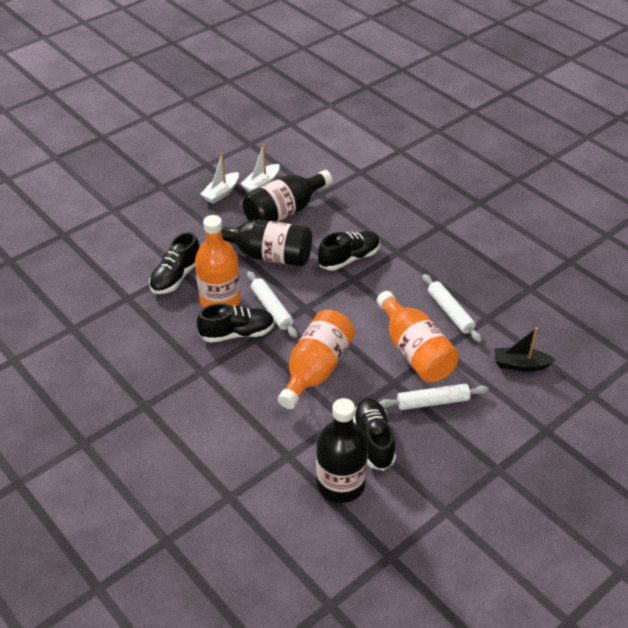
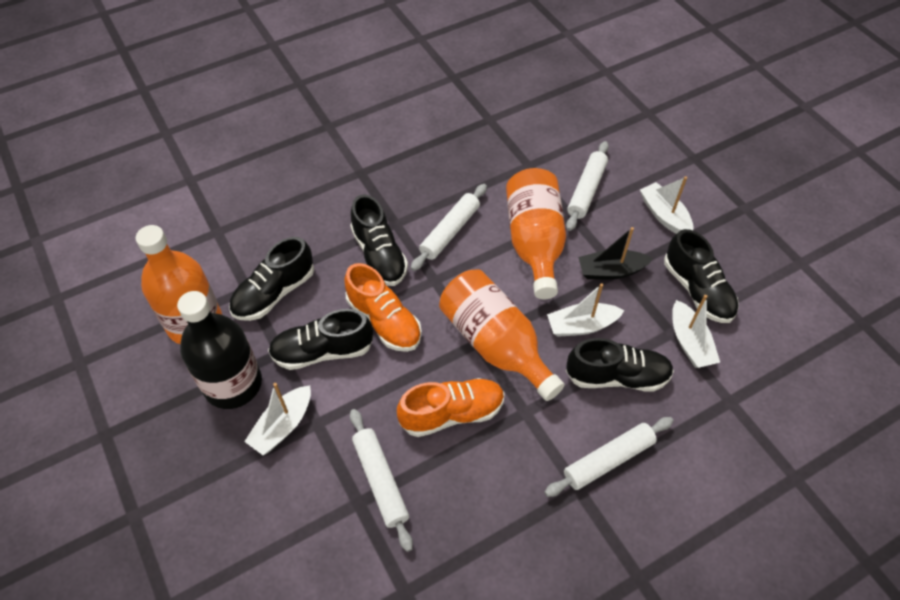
black bottle: [221,219,312,267] [243,170,332,222] [316,398,368,503] = 3 -> [177,291,262,409] = 1
black shoe: [149,232,199,294] [197,303,275,343] [318,231,380,270] [353,398,396,471] = 4 -> [229,237,314,321] [268,309,373,370] [350,194,408,286] [566,338,674,392] [664,229,739,323] = 5
orange shoe: none = 0 -> [344,263,422,352] [397,378,505,437] = 2
white boat: [200,153,239,204] [241,144,280,192] = 2 -> [244,383,311,455] [547,283,625,337] [640,176,693,234] [672,295,720,368] = 4
white rolling pin: [247,271,298,338] [379,384,489,410] [422,274,482,342] = 3 -> [350,409,413,552] [411,184,487,271] [544,417,673,497] [566,141,609,231] = 4

